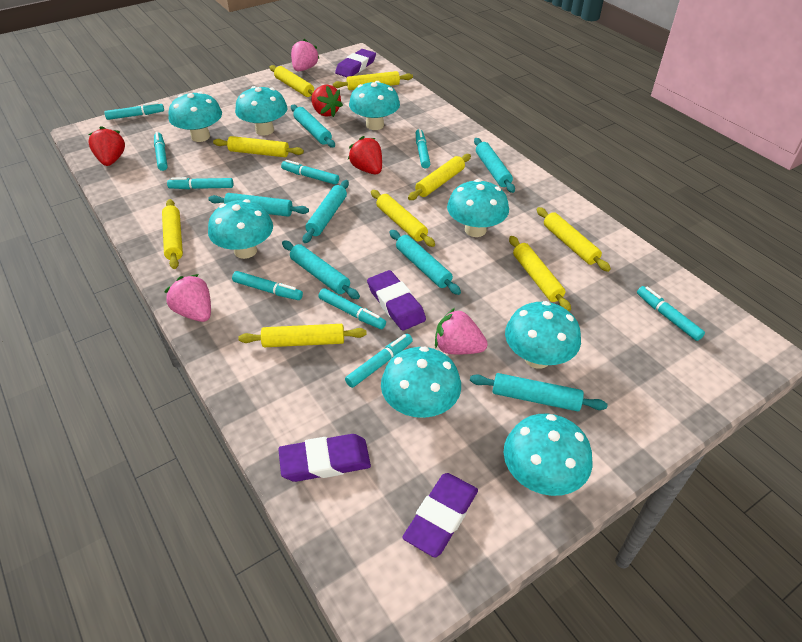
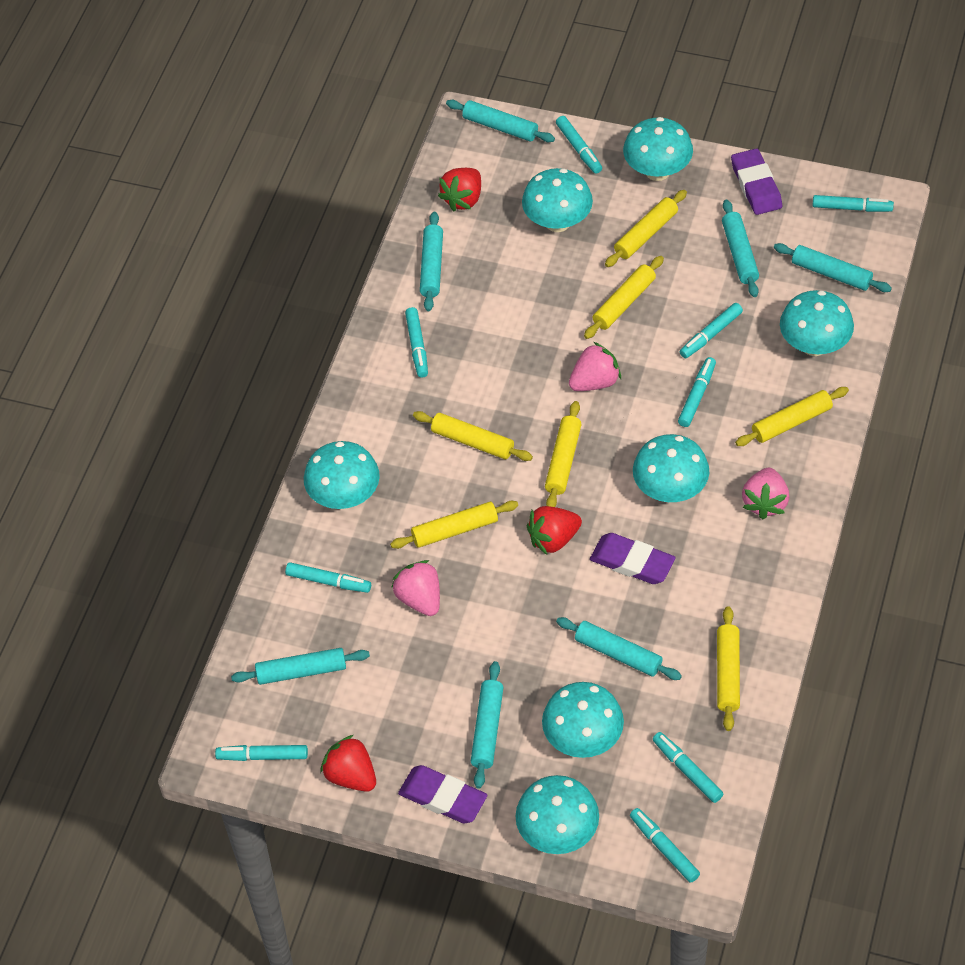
purple eraser: [278,434,371,482] [335,49,376,77] [367,270,426,331] [402,473,478,557] = 4 -> [398,765,487,824] [590,533,676,584] [731,149,782,215] = 3
turquoise mushroom: [169,92,222,142] [208,199,273,259] [235,86,287,136] [349,81,400,130] [381,346,461,418] [447,179,509,237] [504,414,592,496] [505,301,581,369] = 8 -> [304,441,380,509] [515,775,599,854] [522,168,593,232] [542,682,624,758] [623,117,693,181] [633,434,709,502] [780,290,854,356] = 7
yellow rolling pin: [162,199,183,269] [213,136,304,157] [238,324,367,347] [270,65,314,97] [333,71,413,90] [371,190,435,247] [408,154,471,200] [509,236,571,311] [536,207,611,272] = 9 -> [390,501,518,549] [413,411,533,461] [545,401,582,507] [584,256,664,339] [605,190,687,267] [717,606,740,731] [735,387,849,446] = 7

